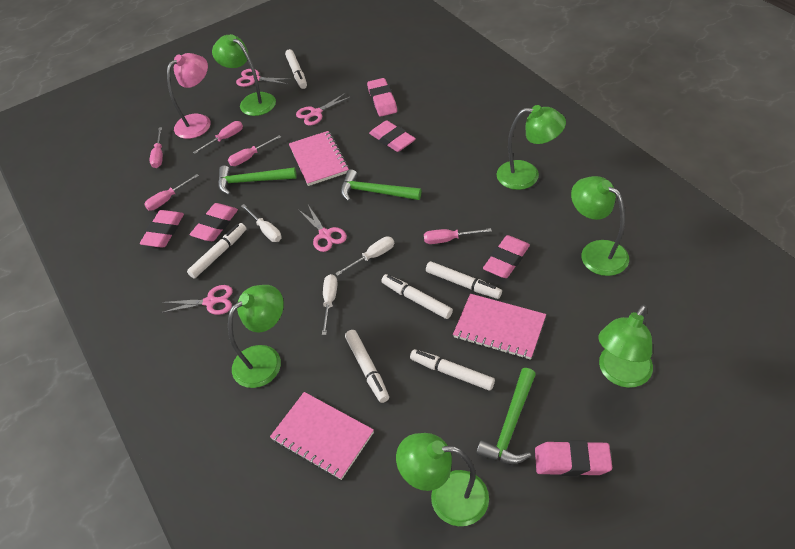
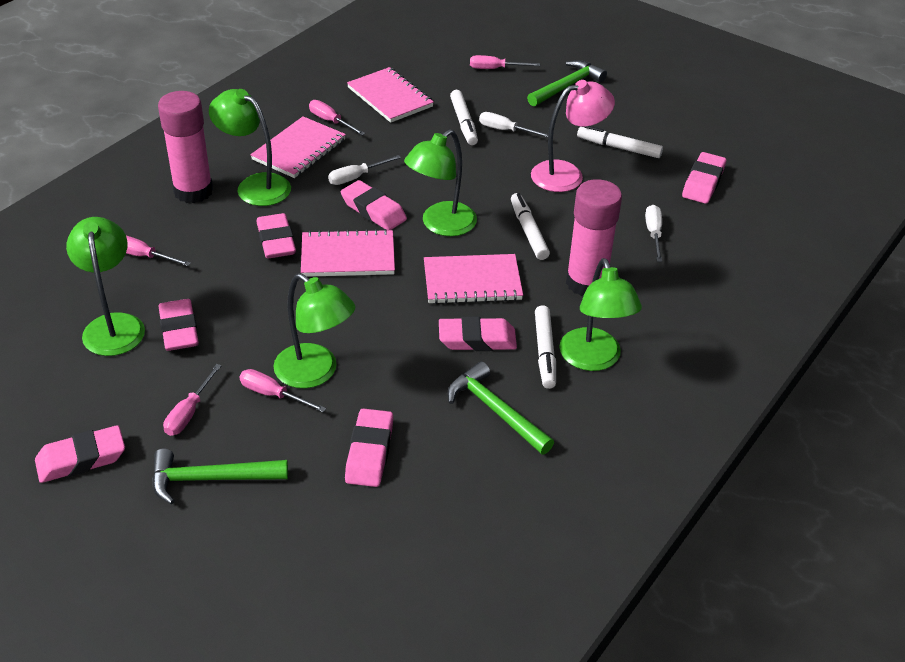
green lamp: [212,34,276,116] [228,285,284,388] [396,433,489,526] [496,105,566,190] [571,176,629,276] [598,305,653,388] = 6 -> [66,217,145,356] [209,89,291,206] [273,273,355,388] [404,129,477,236] [559,258,642,371] = 5
pink eraser: [140,210,184,247] [190,203,238,241] [367,78,397,117] [369,120,416,152] [483,235,530,278] [535,440,612,476] = 6 -> [35,425,125,483] [158,299,199,351] [256,213,296,258] [341,180,407,230] [345,408,393,487] [439,316,517,351] [682,152,726,204] = 7
pink glue stick: none = 0 -> [158,91,213,203] [566,179,622,296] = 2
pink notebook: [270,392,374,480] [289,131,349,186] [453,294,546,360] = 3 -> [250,116,346,178] [301,229,395,277] [347,67,434,123] [424,254,523,304] = 4
pink scissors: [161,285,233,315] [236,69,288,87] [296,93,350,126] [299,205,347,252] = 4 -> none = 0
white marker: [187,223,246,278] [285,49,307,89] [345,330,389,403] [381,274,453,319] [410,349,495,391] [426,261,502,299] = 6 -> [450,90,478,145] [511,193,550,260] [535,305,556,389] [577,126,663,158] = 4

